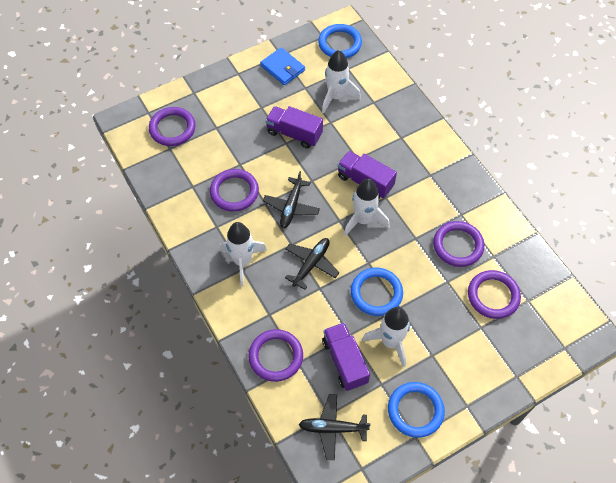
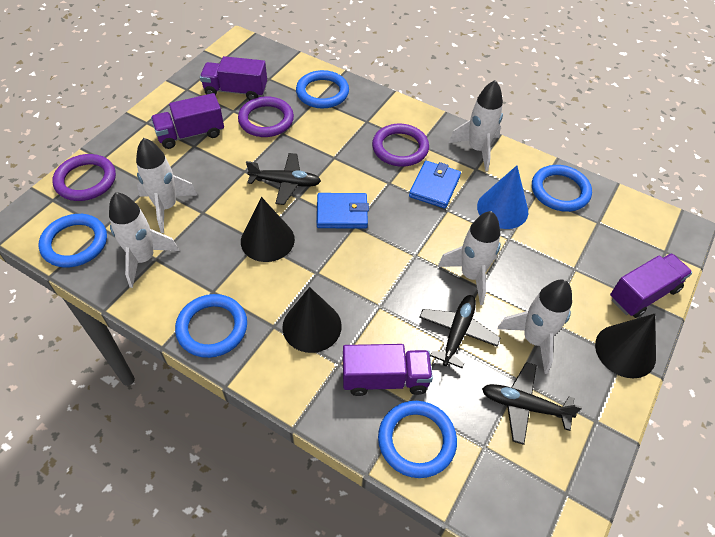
black cone: none = 0 -> [241,197,295,262] [282,287,342,353] [595,314,656,378] = 3
blue cone: none = 0 -> [477,165,528,229] = 1
blue ring: [318,24,362,58] [351,268,403,316] [388,382,445,438] = 3 -> [39,214,107,268] [175,294,247,358] [296,70,349,108] [378,401,457,478] [532,165,592,212] = 5
blue wallet: [260,47,305,85] = 1 -> [317,193,369,228] [409,161,461,209] = 2
purple ring: [149,107,196,146] [210,169,259,212] [248,329,303,382] [433,221,484,267] [468,270,521,319] = 5 -> [52,154,116,201] [238,96,294,137] [372,124,429,167] = 3
purple truck: [265,106,323,149] [322,322,370,391] [337,151,397,198] = 3 -> [151,93,224,149] [200,56,267,100] [343,344,433,396] [610,253,692,318] = 4
white rocket: [219,222,267,286] [322,50,361,114] [344,179,390,236] [362,307,410,367] = 4 -> [109,192,179,288] [136,138,198,233] [438,211,501,305] [449,80,503,172] [497,280,572,374] = 5

